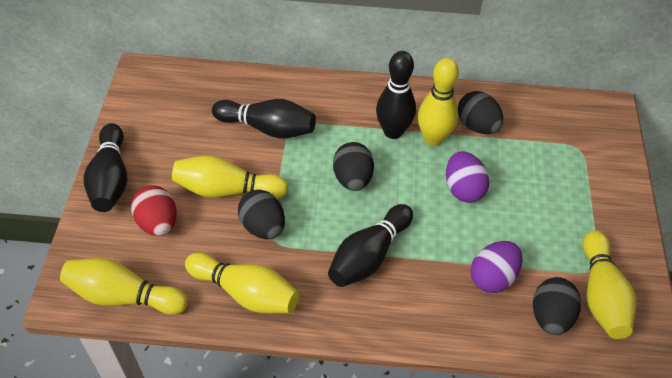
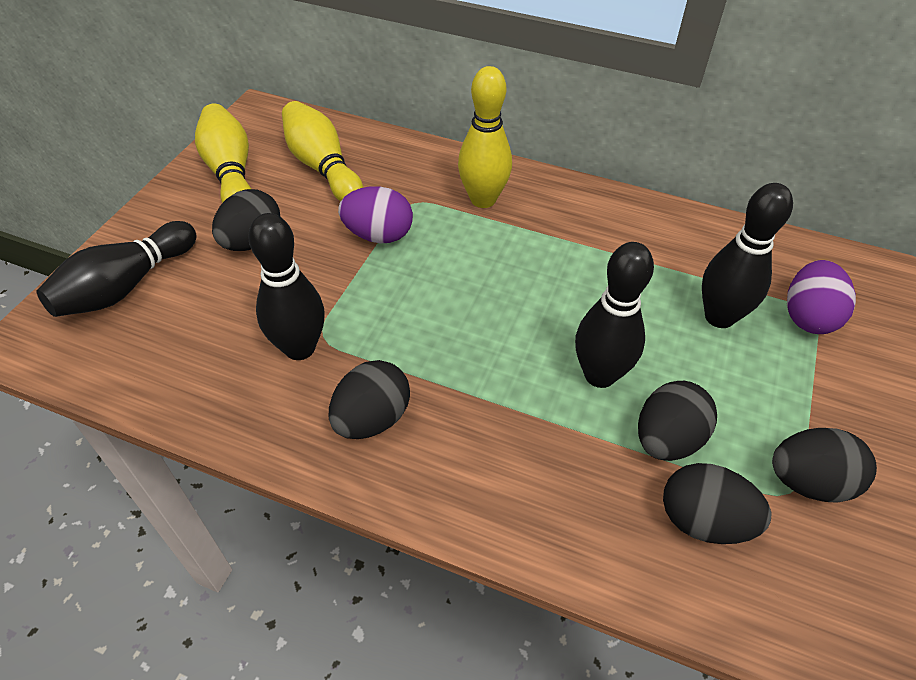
black egg: [238,190,285,239] [333,142,374,191] [458,91,503,134] [533,277,581,335] = 4 -> [212,189,280,251] [329,360,410,439] [638,381,717,461] [663,463,772,544] [772,428,877,503] = 5
red egg: [131,185,177,236] = 1 -> none = 0
yellow bowling pin: [60,258,188,315] [172,156,288,199] [185,253,299,313] [418,58,459,146] [583,230,636,339] = 5 -> [195,104,251,203] [282,101,363,201] [458,66,512,208] = 3

